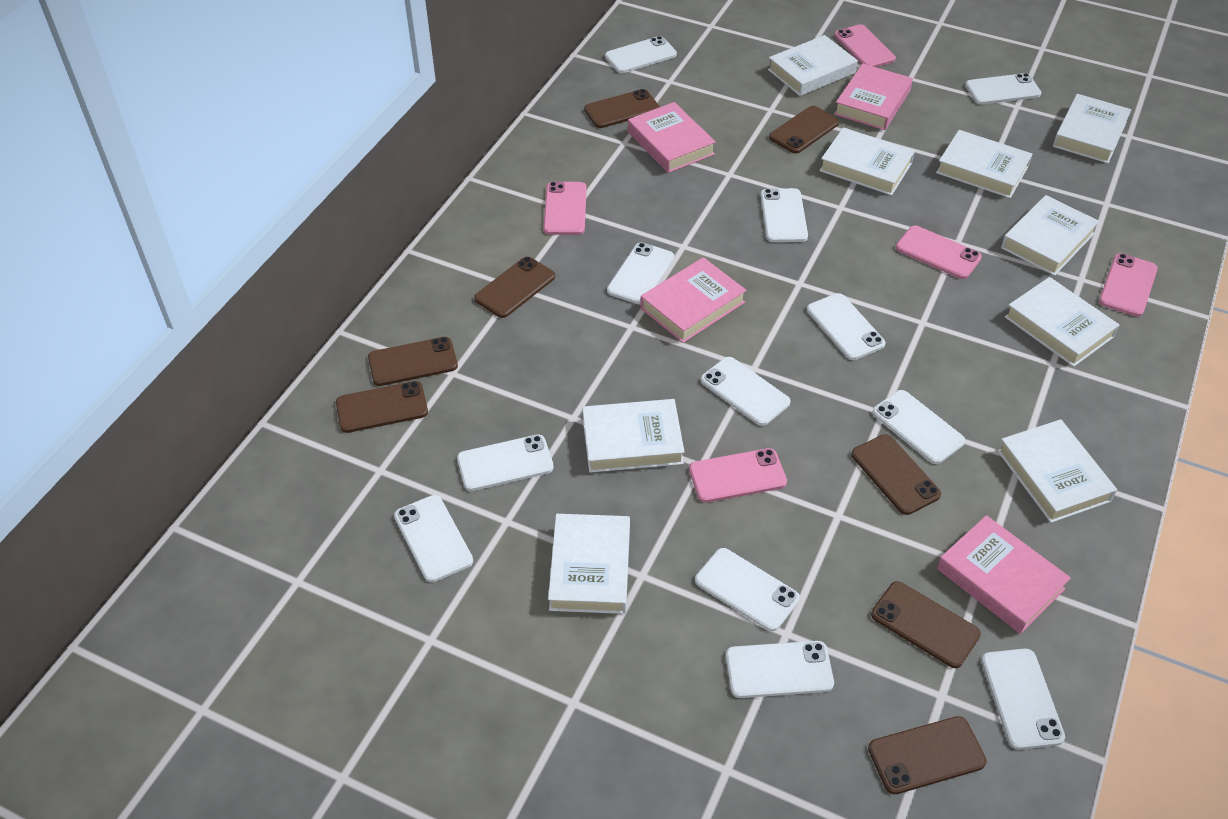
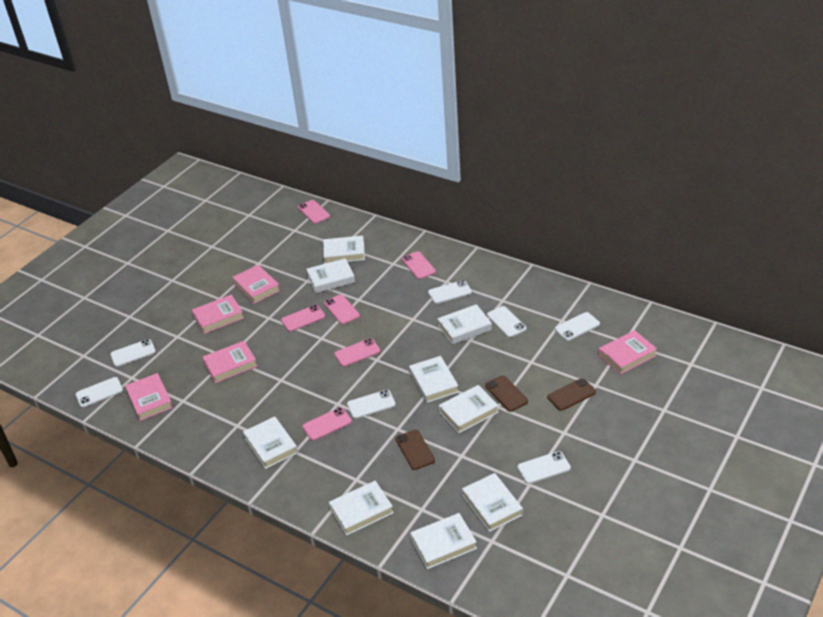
brown phone: [336,381,428,433] [368,337,458,386] [474,257,555,318] [584,89,660,128] [769,106,839,154] [851,434,941,515] [868,716,987,794] [871,581,981,668] = 8 -> [395,430,435,470] [485,376,528,412] [547,378,596,411] = 3
pink book: [628,102,716,173] [640,257,747,343] [834,64,913,130] [937,515,1071,634] = 4 -> [125,373,173,421] [192,295,244,334] [202,341,257,383] [232,265,280,304] [598,330,657,375] = 5
pink phone: [543,181,587,235] [689,448,787,503] [834,24,896,67] [896,226,982,279] [1099,253,1158,317] = 5 -> [281,305,325,332] [298,200,330,224] [302,407,352,441] [324,294,360,324] [334,338,380,367] [402,251,436,279] = 6
white phone: [394,495,473,582] [457,434,554,491] [605,36,677,73] [607,242,674,305] [695,548,800,631] [701,357,791,426] [726,641,834,698] [761,188,808,242] [807,293,885,360] [872,390,965,464] [965,73,1042,105] [981,649,1065,750] = 12 -> [76,377,123,407] [110,339,156,367] [347,390,396,419] [428,280,472,304] [487,306,526,337] [518,451,571,484] [555,312,600,341] = 7

